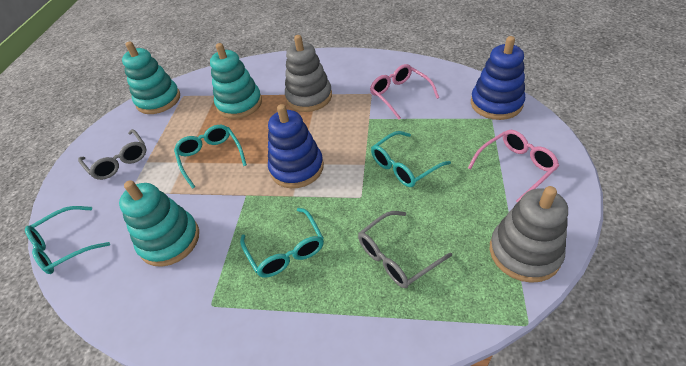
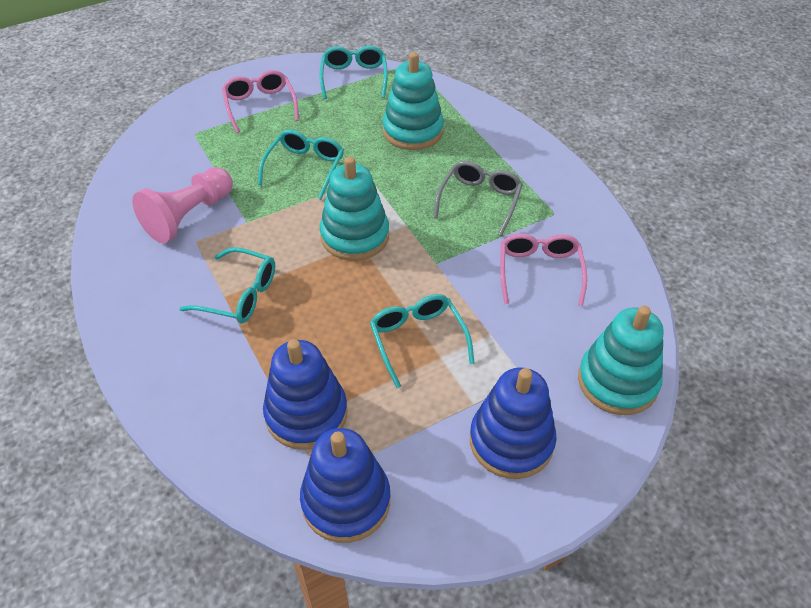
blue stacking toy: [268,104,324,188] [471,36,525,120] = 2 -> [263,339,348,450] [300,428,390,543] [470,367,557,479] = 3
grey glasses: [78,129,146,180] [358,211,452,288] = 2 -> [433,161,523,236] = 1
grey stacking toy: [285,35,332,112] [490,186,568,283] = 2 -> none = 0
pink pawn: none = 0 -> [132,167,233,244] = 1

